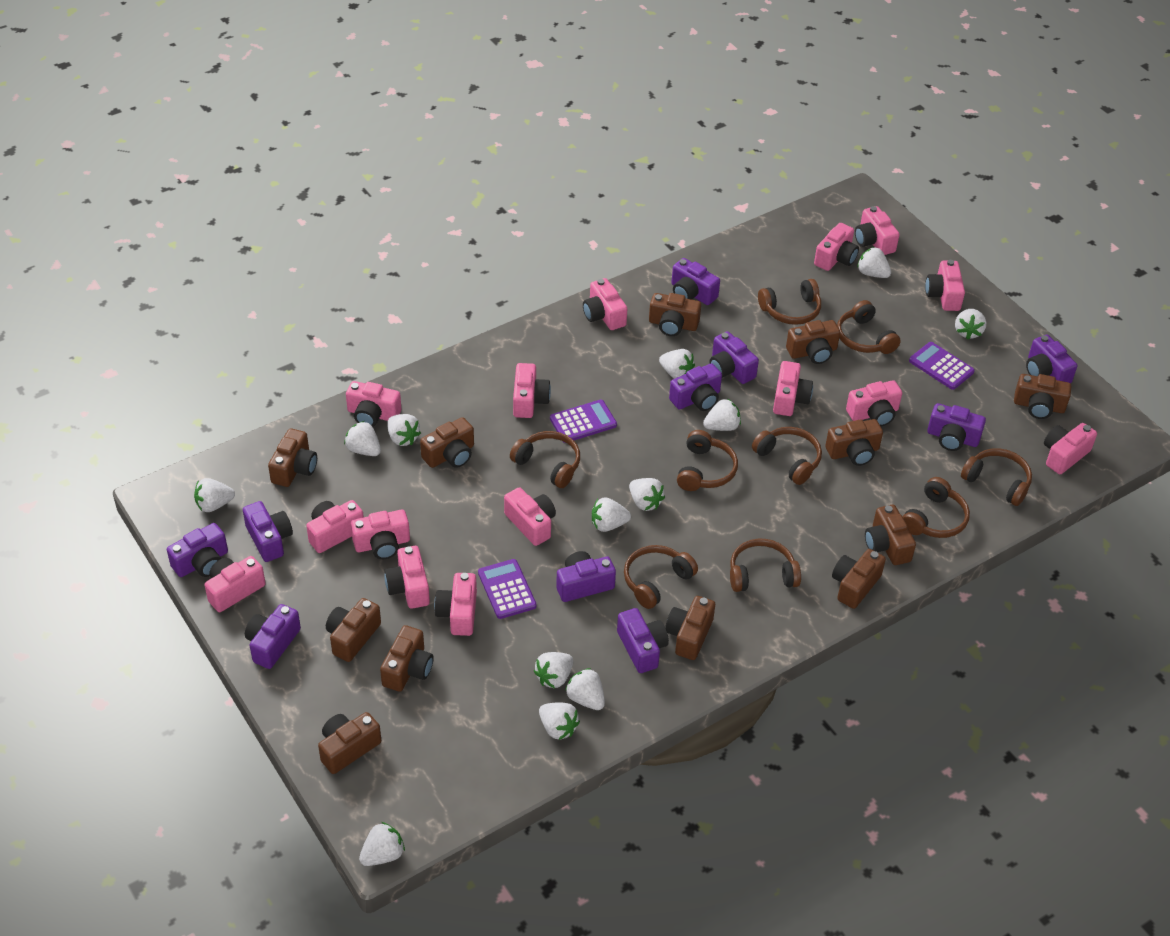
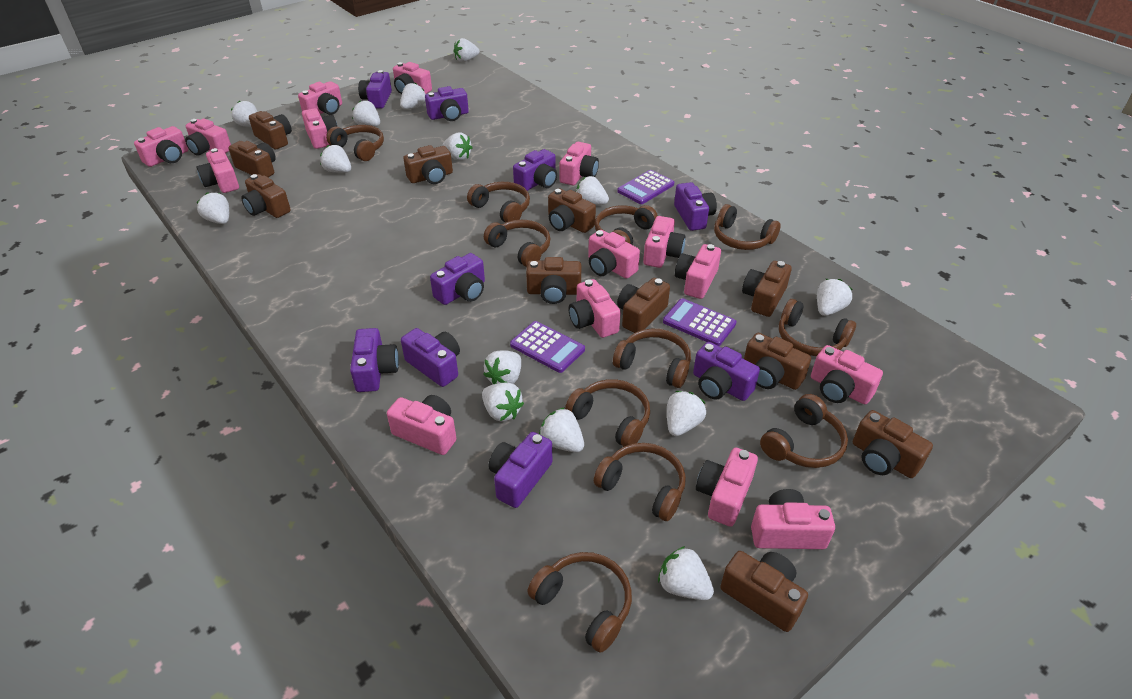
brown camera: [268,428,317,487] [318,712,381,774] [326,598,381,662] [380,625,434,692] [420,417,474,468] [649,293,701,336] [665,596,715,660] [786,320,840,364] [825,419,883,466] [832,549,886,609] [865,505,916,565] [1014,374,1071,419] = 12 -> [229,141,276,177] [241,174,291,218] [249,111,292,150] [404,145,453,184] [526,257,581,304] [548,189,596,233] [617,278,670,333] [720,551,808,632] [742,261,792,317] [744,333,811,390] [853,410,933,478] = 11
brown headphones: [510,431,580,488] [624,545,698,609] [677,430,738,491] [730,539,801,592] [752,427,822,485] [758,279,821,325] [837,300,901,354] [902,477,970,538] [961,448,1032,506] = 9 -> [326,125,384,161] [467,182,530,222] [484,220,550,267] [527,552,632,653] [565,379,650,447] [594,443,686,521] [595,205,658,245] [613,329,691,388] [714,204,781,250] [760,394,848,468] [779,299,856,356] = 11
purple camera: [167,523,228,577] [243,501,293,562] [245,604,301,669] [556,551,616,602] [617,608,669,673] [669,363,722,411] [672,258,720,305] [709,331,759,384] [927,403,986,451] [1026,335,1078,383] = 10 -> [350,328,399,392] [358,70,392,109] [401,328,460,387] [425,86,469,121] [430,253,485,305] [489,432,552,508] [513,149,557,191] [674,182,717,231] [693,342,760,401] = 9
white strawberry: [194,478,235,512] [344,421,381,456] [359,822,405,866] [387,414,421,446] [534,652,573,688] [539,702,580,740] [565,668,605,710] [592,497,631,532] [629,478,665,511] [659,349,695,379] [703,398,741,431] [857,247,891,278] [955,309,986,340] = 13 -> [197,192,229,224] [231,101,257,127] [320,145,351,173] [352,100,380,127] [400,82,426,109] [442,132,473,160] [454,38,479,62] [482,382,524,422] [483,350,521,384] [539,407,584,452] [576,176,609,205] [658,546,714,600] [667,391,706,436] [817,279,853,316] = 14

